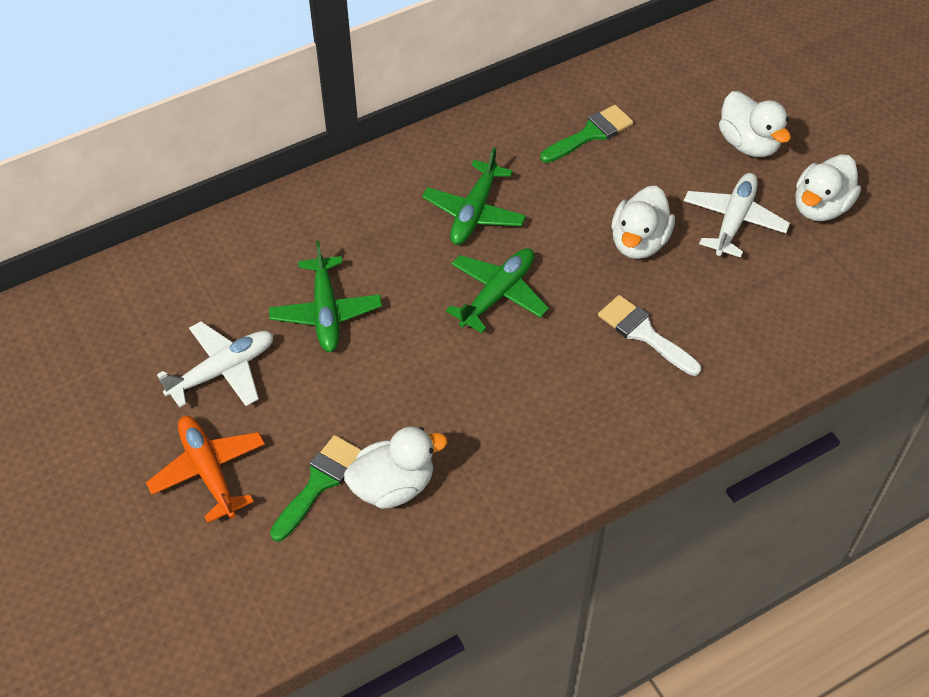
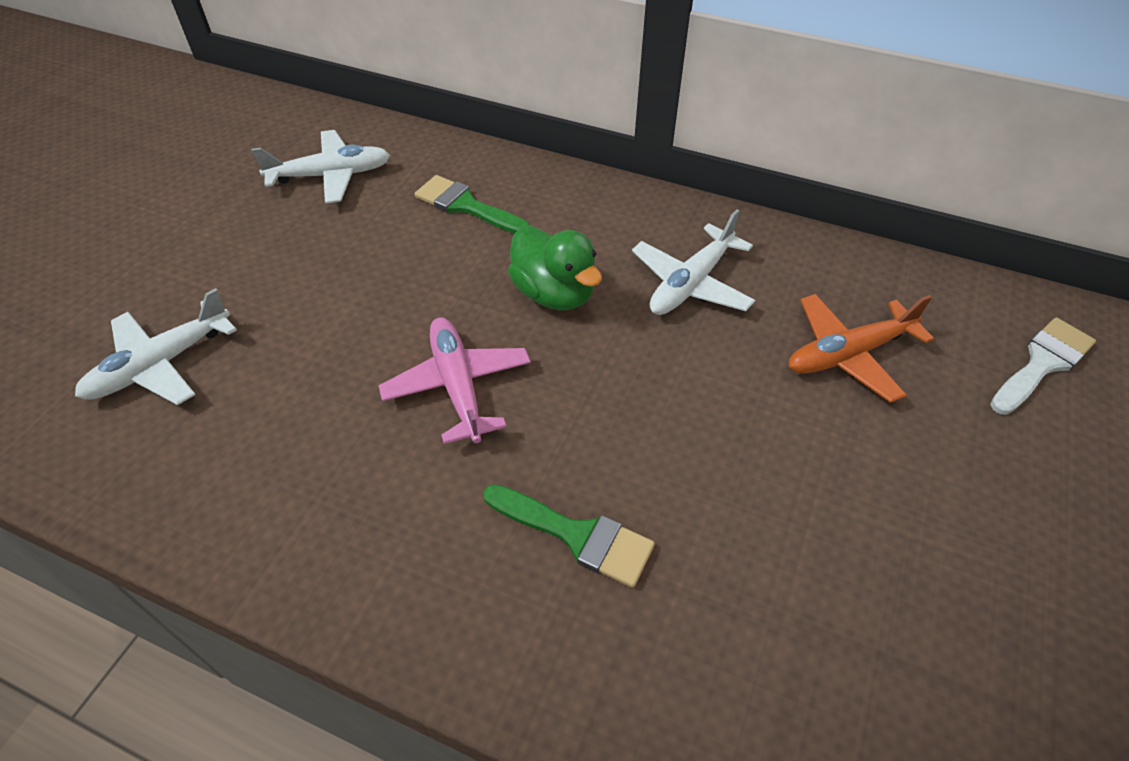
green duck: none = 0 -> [508,225,602,310] = 1
green plane: [269,241,382,352] [422,147,526,245] [446,248,549,333] = 3 -> none = 0
pink plane: none = 0 -> [378,318,531,444] = 1
white duck: [344,427,447,509] [611,186,675,259] [719,91,791,157] [795,154,861,221] = 4 -> none = 0
white plane: [157,321,274,407] [684,173,790,258] = 2 -> [75,288,237,405] [252,130,390,204] [632,209,755,315] = 3

